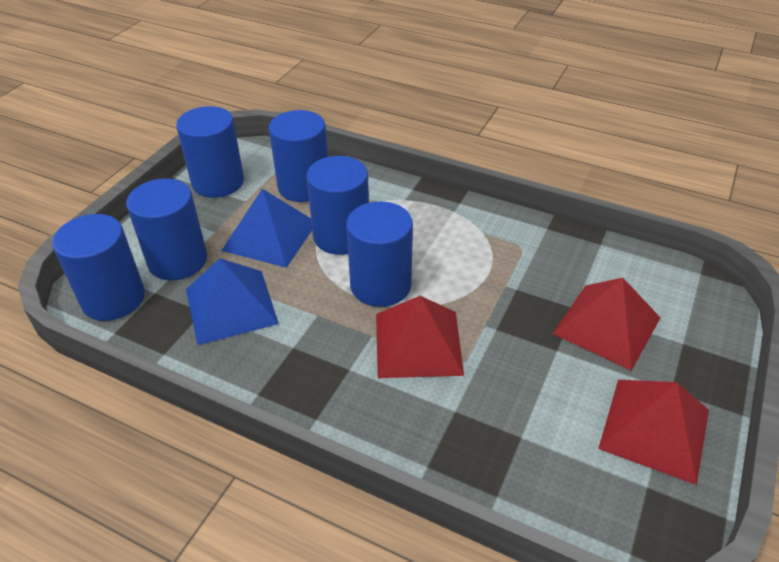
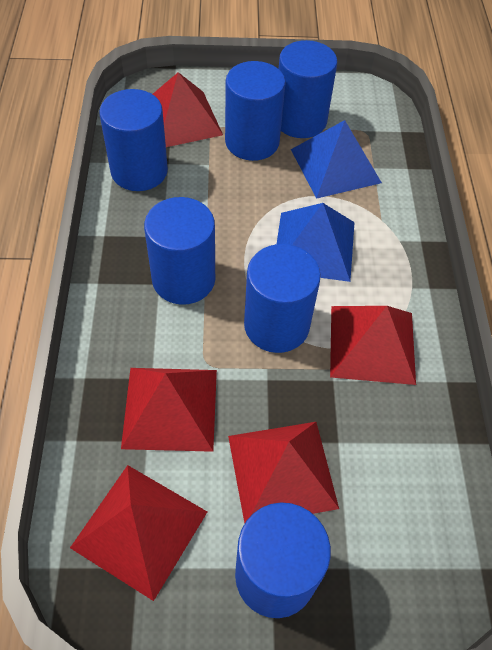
red pyramid: [376,296,464,378] [553,278,661,371] [598,380,709,485] = 3 -> [70,465,207,601] [121,368,217,452] [153,72,223,147] [228,422,339,523] [330,306,416,385] = 5

